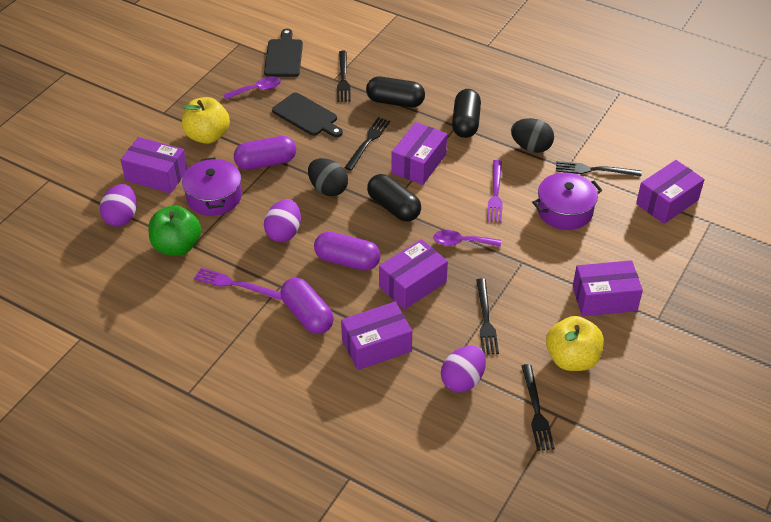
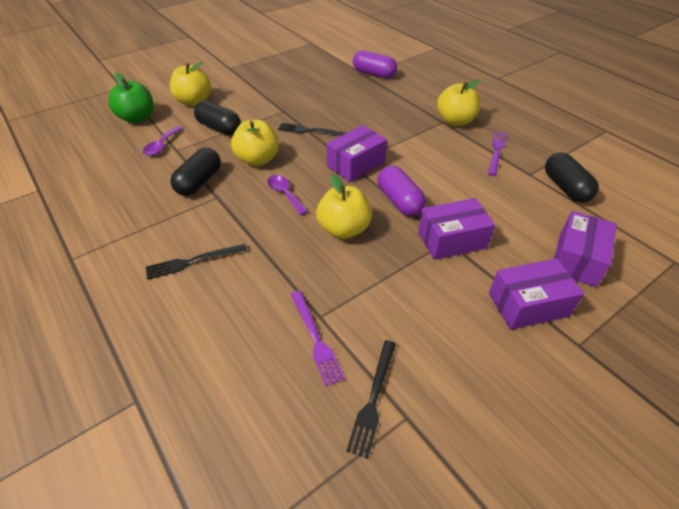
black cutting board: [264,29,303,77] [272,93,343,137] = 2 -> none = 0
black egg: [308,158,348,196] [511,118,554,153] = 2 -> none = 0
black fork: [337,51,351,102] [344,117,390,171] [476,279,499,354] [522,364,555,451] [556,161,641,176] = 5 -> [146,244,247,280] [278,123,346,136] [346,340,396,459] = 3
purple box: [121,137,188,193] [341,302,412,370] [379,239,448,309] [391,122,447,185] [573,260,643,316] [636,160,705,224] = 6 -> [327,125,387,182] [418,198,495,260] [489,258,584,330] [554,211,617,287] = 4
purple capsule: [234,136,296,170] [280,278,334,334] [314,232,380,270] = 3 -> [353,50,397,79] [377,165,426,216] = 2
purple egg: [100,184,137,227] [264,199,301,242] [441,346,486,392] = 3 -> none = 0
purple pot: [182,157,242,216] [532,173,602,230] = 2 -> none = 0
yellow apple: [182,97,230,144] [546,316,604,371] = 2 -> [170,62,211,106] [231,120,279,166] [316,174,372,239] [437,79,481,126] = 4

